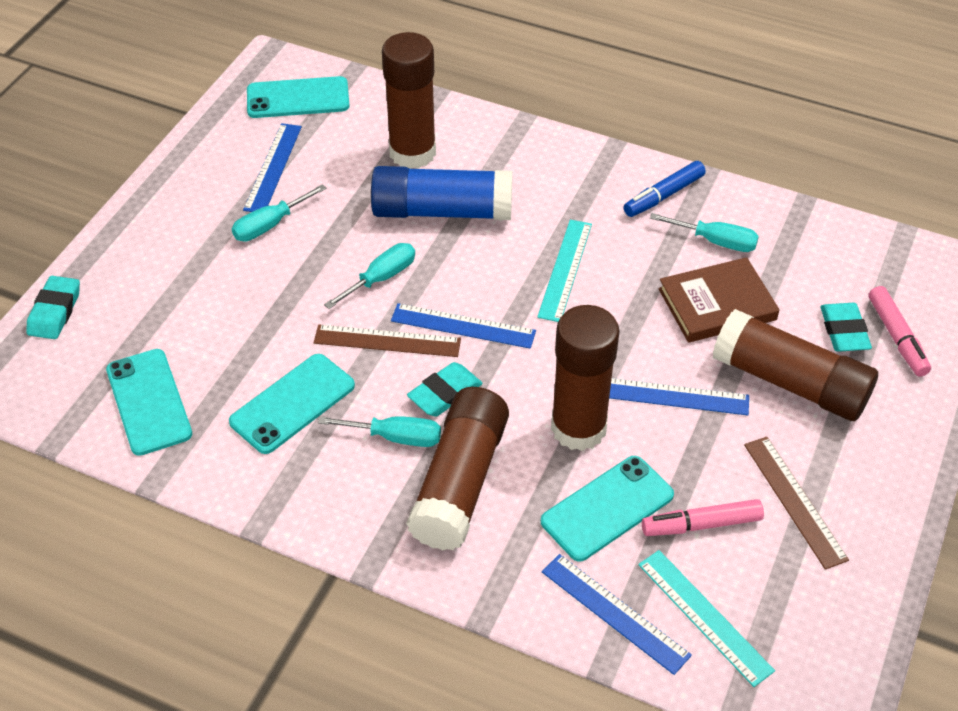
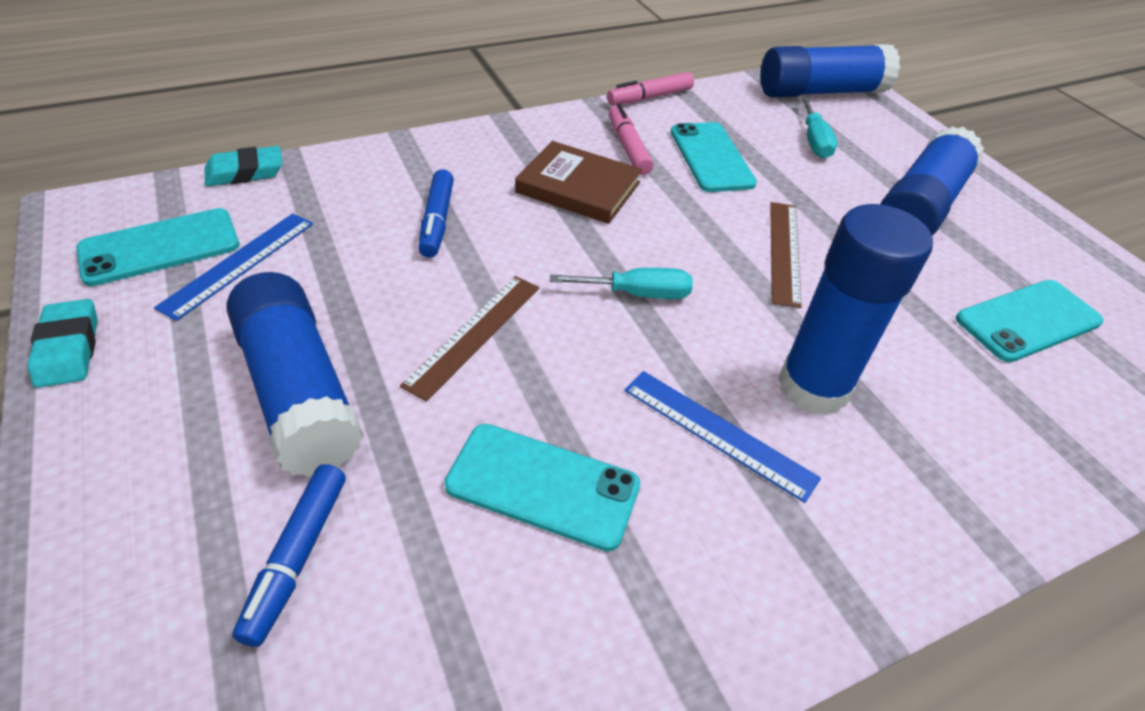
blue glue stick: [371,166,512,220] = 1 -> [227,272,364,477] [761,44,900,98] [778,204,933,415] [881,126,984,236] = 4
blue marker: [624,161,706,217] = 1 -> [232,464,346,647] [418,169,454,258] = 2
blue ruler: [243,123,302,212] [391,303,536,349] [542,554,692,675] [609,378,749,415] = 4 -> [154,214,313,321] [624,371,821,503] = 2
brown glue stick: [382,32,436,169] [406,387,509,550] [551,305,620,451] [712,309,878,421] = 4 -> none = 0
turquoise eraser: [26,276,80,339] [407,362,483,416] [820,303,872,352] = 3 -> [27,299,98,388] [204,146,282,186] = 2
turquoise ruler: [537,220,592,322] [638,550,775,687] = 2 -> none = 0
turquoise screwdriver: [232,184,327,241] [318,416,441,447] [324,243,415,309] [650,213,759,252] = 4 -> [550,268,693,299] [800,96,838,158] = 2

